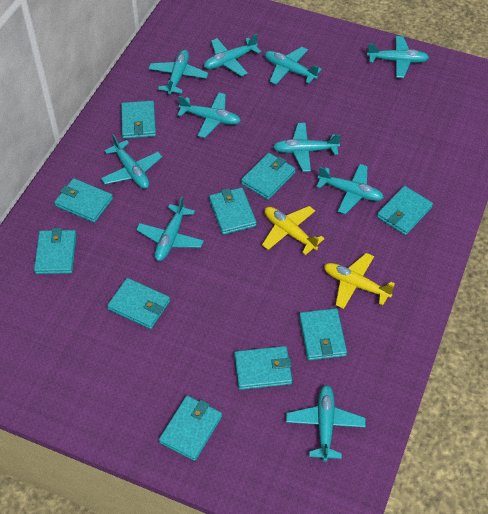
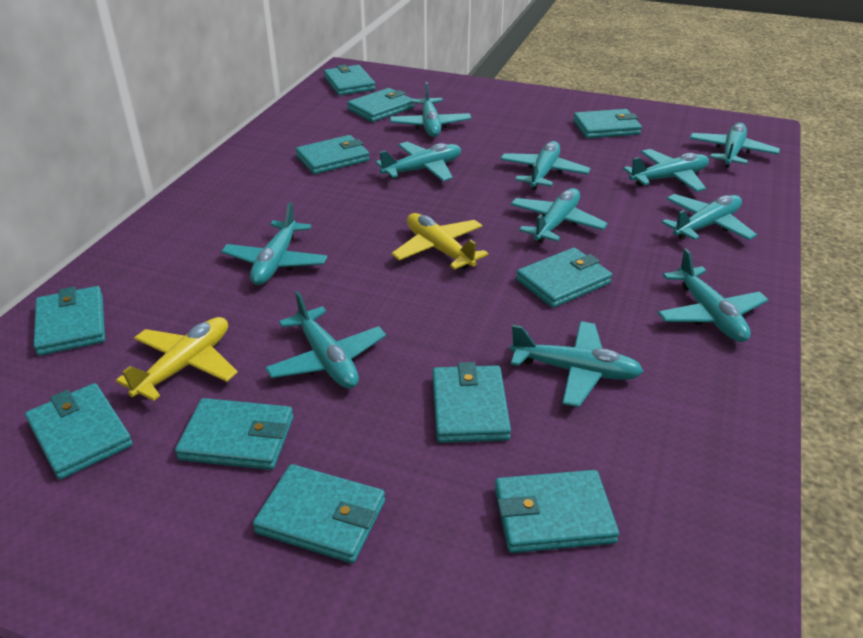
turquoise plane: [101,134,162,189] [136,196,204,261] [148,50,208,95] [177,92,241,138] [204,34,261,76] [265,47,322,84] [273,123,341,172] [286,385,366,462] [316,164,384,214] [367,36,429,78] = 10 -> [221,202,328,285] [265,291,386,389] [376,142,461,181] [390,82,471,137] [500,141,590,190] [510,188,608,243] [510,321,644,407] [623,149,709,192] [658,248,768,342] [662,194,757,240] [690,123,780,168] = 11
turquoise wallet: [34,228,77,274] [54,178,113,223] [107,278,170,329] [121,101,156,139] [159,396,222,461] [209,187,257,235] [234,346,292,390] [241,153,296,200] [299,308,347,360] [377,186,433,235] = 10 -> [25,383,133,480] [34,286,105,356] [175,398,293,470] [253,464,385,563] [296,135,370,174] [324,64,376,95] [347,88,414,122] [433,362,511,443] [495,470,619,553] [516,247,612,308] [573,109,642,139] = 11

